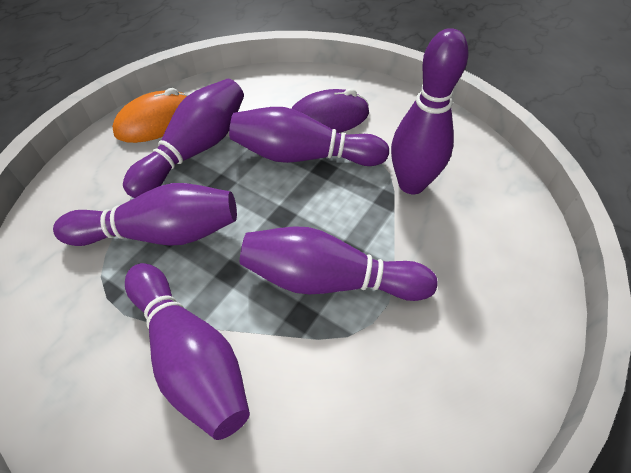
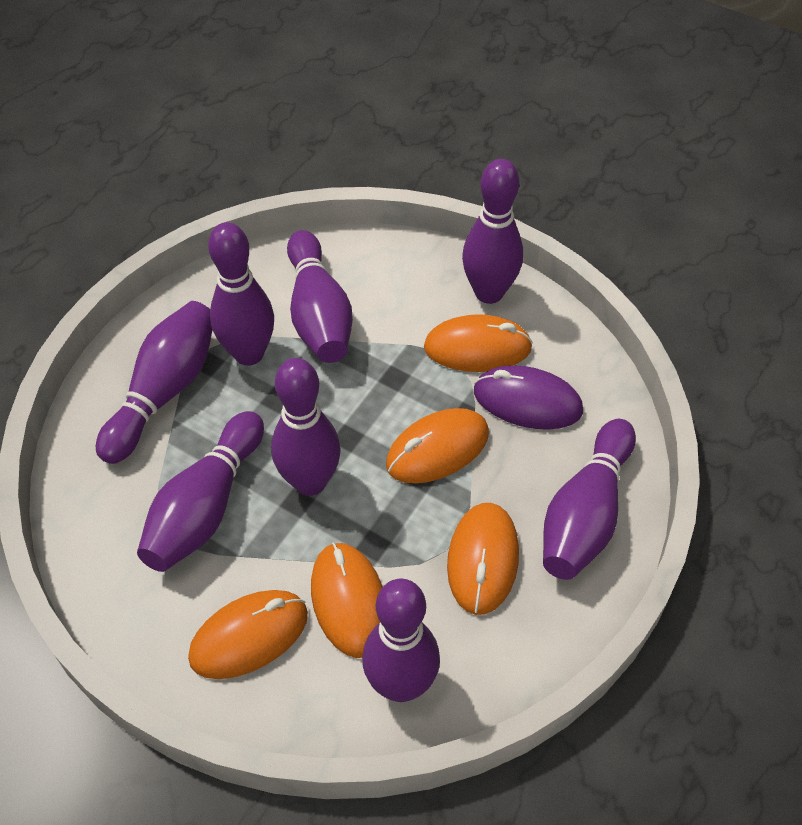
orange mouse: [112,88,188,143] = 1 -> [188,590,308,679] [311,542,383,658] [386,408,489,483] [424,314,533,372] [447,503,519,615] = 5
purple bowling pin: [53,183,237,246] [123,79,244,198] [125,263,250,440] [229,107,389,166] [240,226,438,301] [391,28,468,194] = 6 -> [96,301,212,464] [137,411,264,572] [208,222,274,366] [271,358,341,496] [287,230,353,363] [362,579,440,702] [462,159,523,304] [543,419,636,580] = 8

